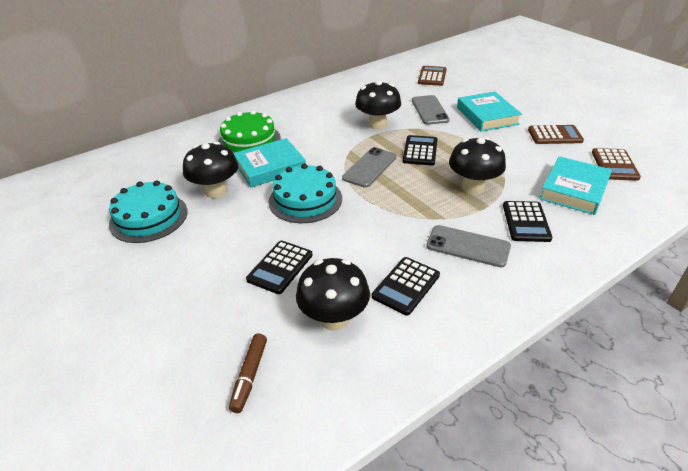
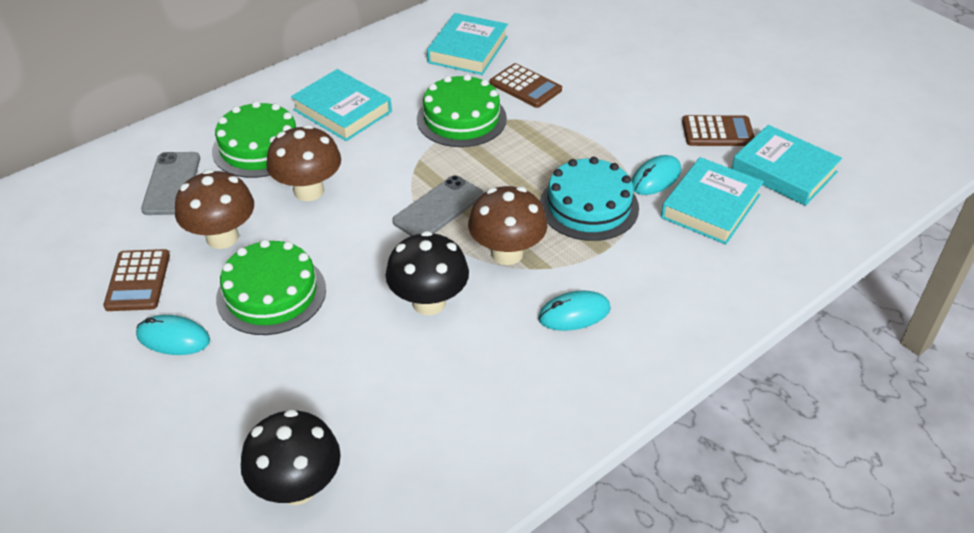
black calculator: [246,241,313,294] [372,257,440,316] [402,135,437,166] [503,201,552,242] = 4 -> none = 0
black mushroom: [183,142,238,198] [296,258,370,331] [355,80,401,130] [449,137,506,194] = 4 -> [241,409,341,505] [385,231,469,315] = 2
brown marker: [229,334,267,413] = 1 -> none = 0
brown mushroom: none = 0 -> [175,169,254,249] [266,125,341,201] [468,186,548,265] = 3
green cake: [218,110,281,153] = 1 -> [212,101,297,178] [216,239,326,335] [417,74,507,147] = 3
grey phone: [342,147,397,188] [412,95,450,125] [426,225,511,267] = 3 -> [141,152,200,215] [392,175,483,236] = 2
turquoise book: [233,138,306,188] [457,92,522,132] [539,156,612,215] = 3 -> [291,69,392,141] [427,13,508,75] [661,157,764,244] [731,125,842,206] = 4
turquoise cake: [109,180,188,243] [269,164,342,223] = 2 -> [540,157,639,241] = 1
turquoise mouse: none = 0 -> [136,315,210,355] [538,290,611,331] [631,155,681,195] = 3

